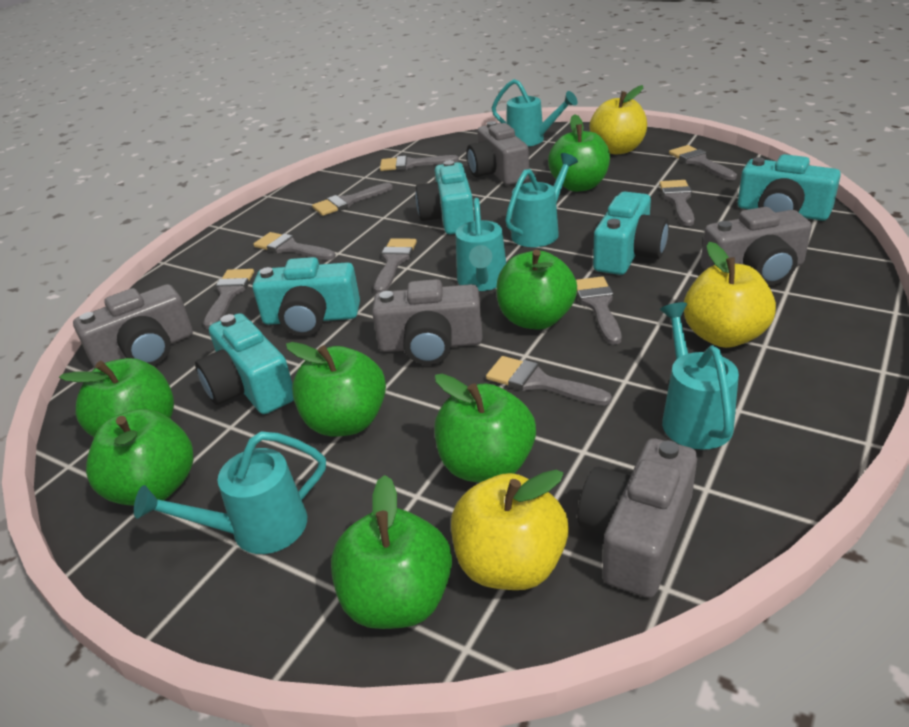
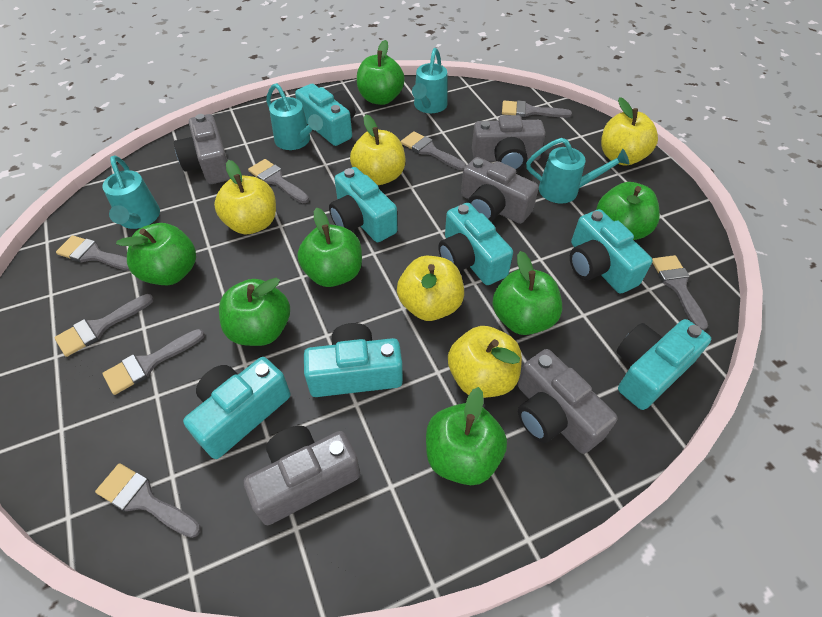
grey brush: [203,269,254,329] [253,232,336,260] [312,183,393,216] [374,238,417,293] [380,155,459,171] [486,356,612,405] [576,276,621,345] [659,180,694,226] [669,145,737,180] = 9 -> [54,294,154,357] [56,235,130,271] [95,463,201,538] [102,329,205,395] [248,159,309,203] [401,131,466,171] [502,100,572,118] [652,255,708,331] = 8
turquoise camera: [195,313,294,414] [253,257,360,336] [415,160,474,235] [593,192,669,275] [738,154,841,221] = 5 -> [183,357,291,459] [295,84,355,146] [304,323,403,397] [329,167,397,242] [438,203,513,285] [570,209,653,294] [617,319,711,410] = 7
turquoise watering can: [134,431,326,554] [456,198,506,291] [492,79,578,147] [505,153,578,247] [660,302,739,450] = 5 -> [102,155,160,229] [266,83,323,150] [412,48,448,113] [526,138,629,203] = 4
yellow apple: [451,470,569,590] [589,85,647,154] [684,242,776,348] = 3 -> [214,160,276,234] [350,115,405,185] [397,256,464,321] [448,326,522,398] [601,97,658,166] = 5

